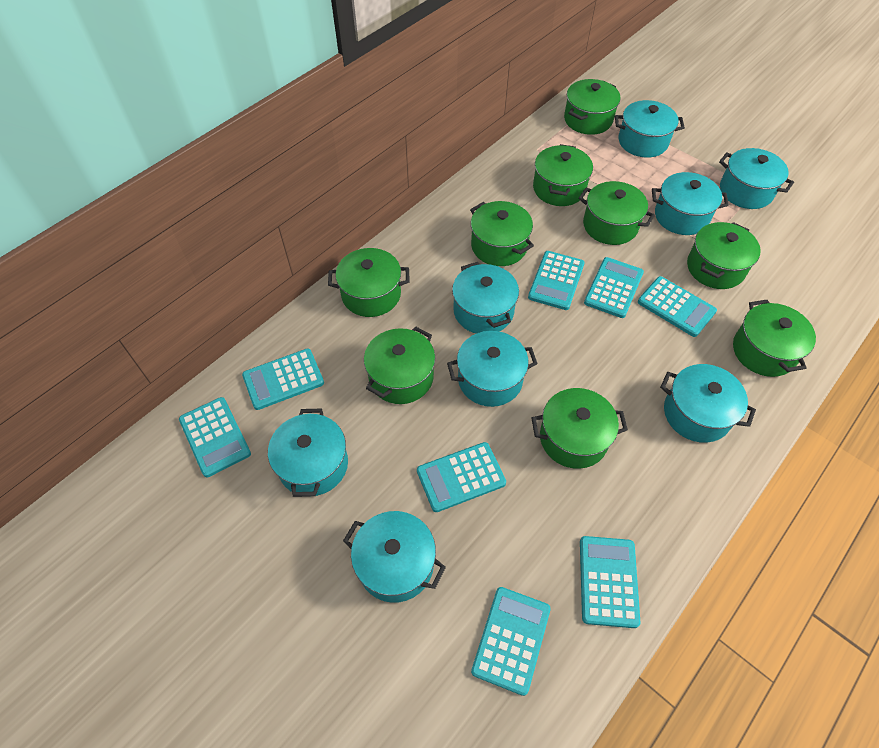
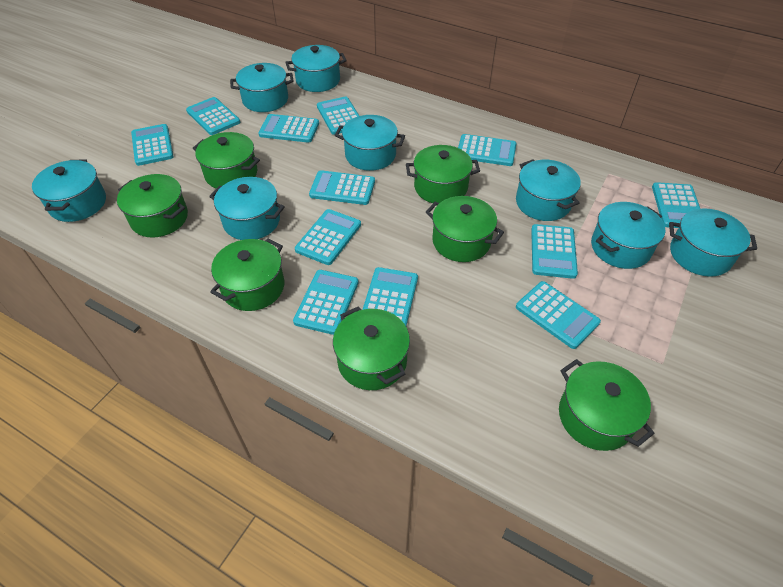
green pot: [328,248,410,317] [364,327,435,404] [470,201,534,266] [532,388,628,469] [533,144,593,206] [564,79,620,135] [579,181,655,245] [687,222,761,289] [733,300,816,377] = 9 -> [117,174,188,238] [193,132,260,188] [210,238,284,311] [333,306,410,390] [406,145,480,203] [426,196,504,262] [559,359,655,451] = 7
turquoise calculator: [179,397,251,477] [242,349,324,410] [417,442,506,512] [471,587,551,696] [528,251,585,310] [580,536,641,628] [584,257,644,318] [638,276,717,337] = 8 -> [131,124,174,166] [186,97,240,135] [258,114,319,143] [293,270,359,335] [295,209,361,265] [309,170,375,205] [317,96,359,135] [362,267,418,326] [458,134,517,166] [516,281,601,349] [531,224,578,279] [652,182,700,228] = 12

